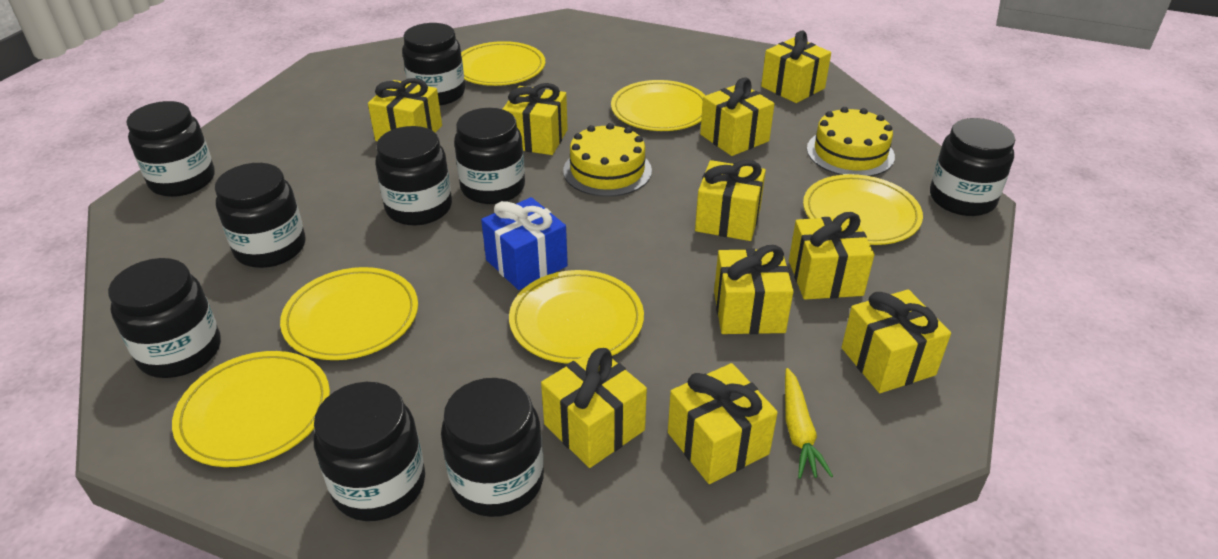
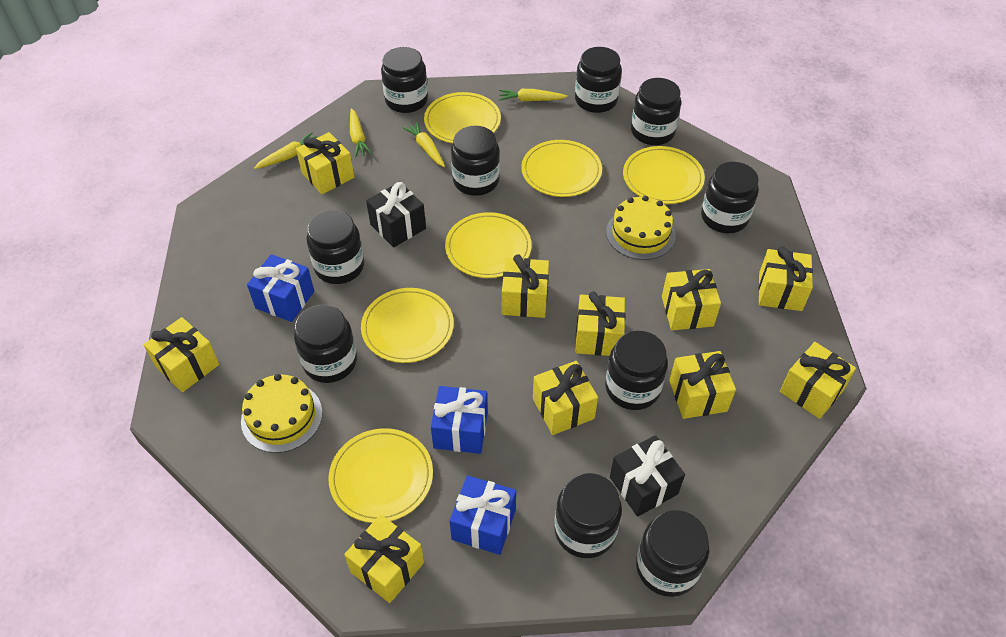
black gift: none = 0 -> [366,182,426,248] [610,435,685,517] = 2
black jar: [108,258,221,378] [126,101,215,197] [215,163,305,268] [314,382,425,521] [375,126,452,225] [402,23,465,106] [441,378,544,517] [454,108,525,204] [930,118,1015,216] = 9 -> [294,305,357,383] [306,210,364,284] [381,47,428,113] [451,126,500,196] [554,473,622,558] [575,47,622,113] [605,331,668,410] [631,78,681,145] [636,510,709,597] [701,162,759,233] = 10
blue gift: [481,197,568,290] = 1 -> [247,254,314,322] [431,386,488,454] [449,476,516,555] = 3
yellow carrot: [785,368,833,479] = 1 -> [254,132,317,169] [350,108,372,157] [402,121,445,167] [499,89,568,102] = 4

